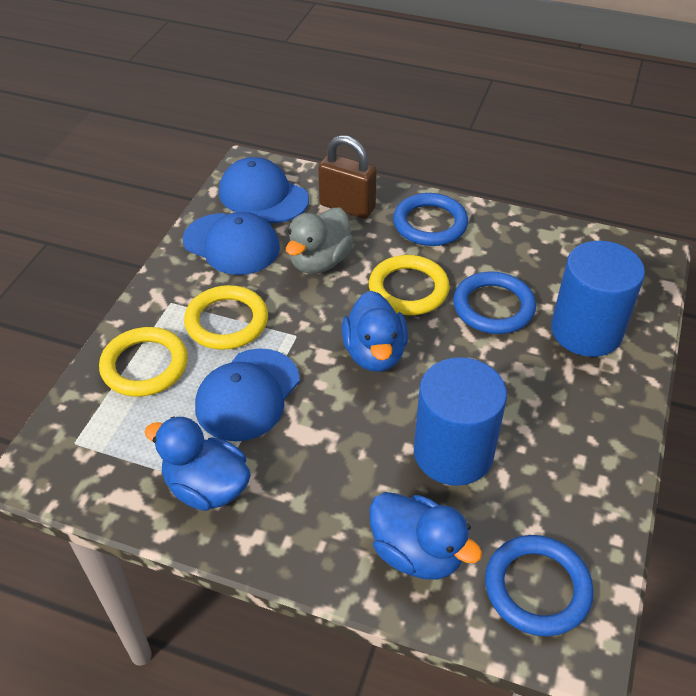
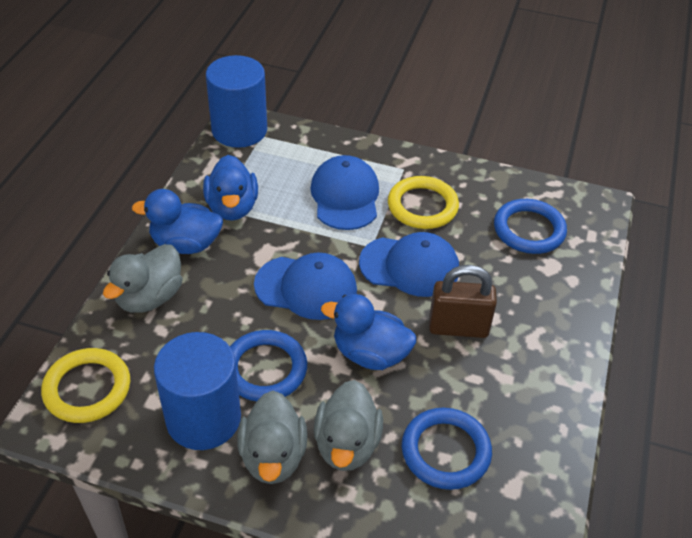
grey duck: [286,208,354,274] = 1 -> [103,244,183,313] [237,391,307,484] [314,380,383,471] = 3
yellow ring: [99,327,188,397] [184,285,268,350] [369,255,450,315] = 3 -> [41,348,130,423] [388,176,459,229] = 2

